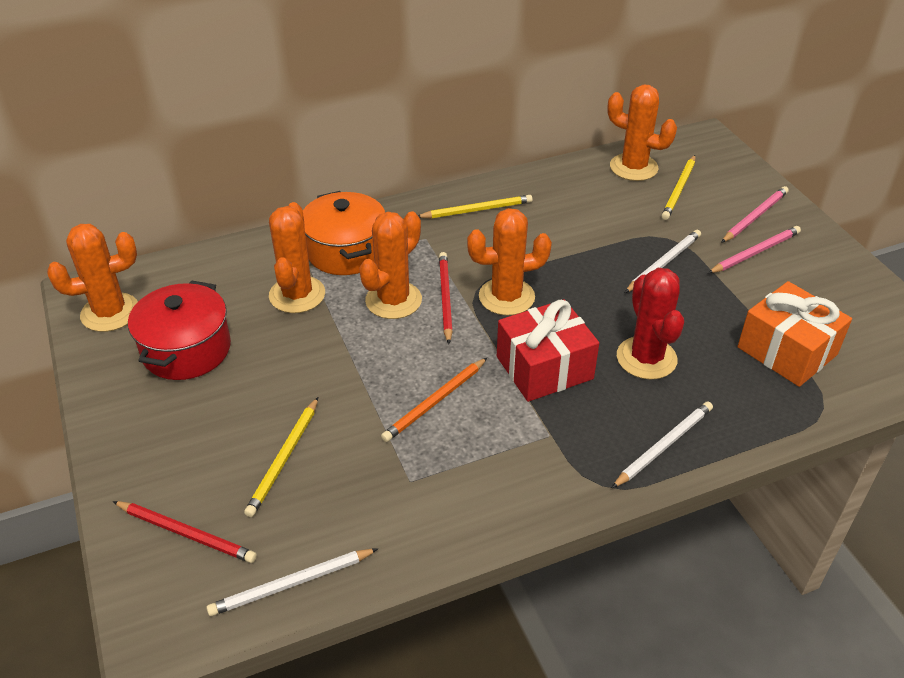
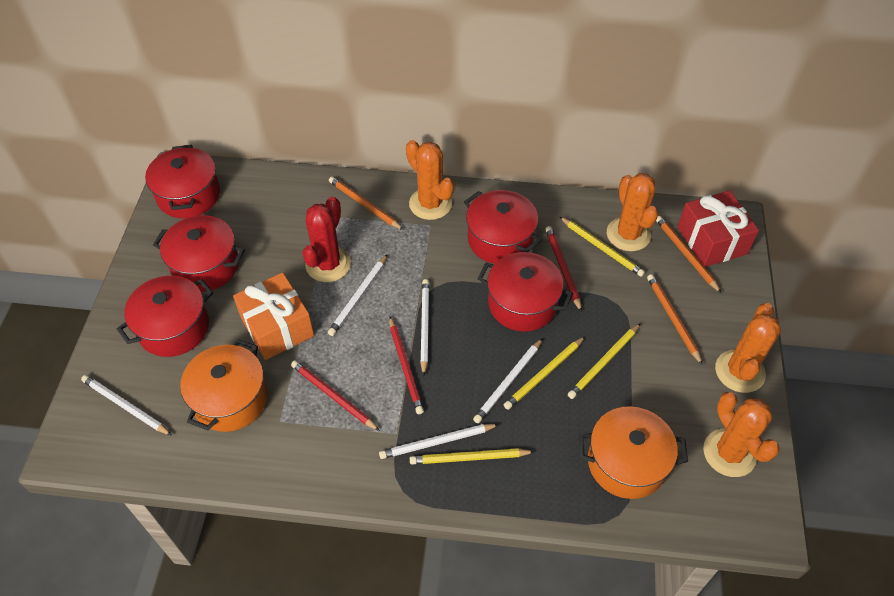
orange cactus: [47,224,138,332] [269,202,325,313] [359,212,422,319] [467,208,552,315] [607,85,677,181] = 5 -> [406,140,454,220] [607,173,658,251] [703,392,780,477] [715,303,781,393] = 4
orange pencil: [381,358,487,442] = 1 -> [329,177,404,230] [647,274,703,365] [656,216,721,293] = 3
orange pot: [303,191,385,275] = 1 -> [180,339,268,432] [579,406,688,499] = 2
pink pencil: [708,226,801,273] [721,186,789,243] = 2 -> none = 0
red pencil: [113,501,257,563] [439,252,453,344] = 2 -> [291,360,380,431] [389,317,424,414] [545,226,582,312] = 3
red pot: [128,280,231,380] = 1 -> [117,276,213,357] [145,145,220,218] [153,215,245,292] [464,190,541,264] [477,252,573,332] = 5
white pencil: [207,548,378,616] [612,401,713,488] [625,230,701,293] = 3 -> [81,375,172,436] [328,254,388,336] [379,424,499,459] [420,279,430,376] [473,338,543,423] = 5
yellow pencil: [244,397,318,517] [418,195,533,218] [661,155,696,220] = 3 -> [410,448,535,464] [504,336,585,410] [560,217,645,277] [568,323,641,399] = 4

